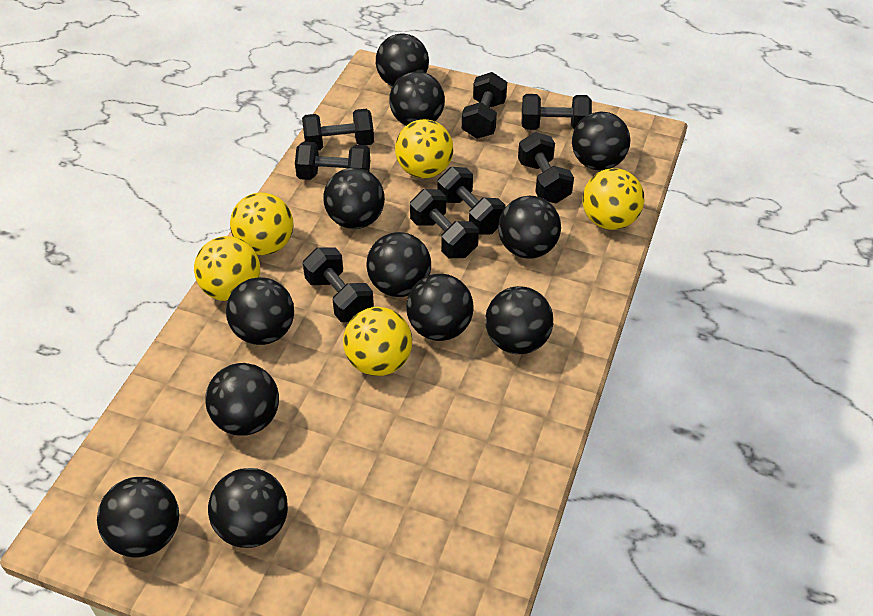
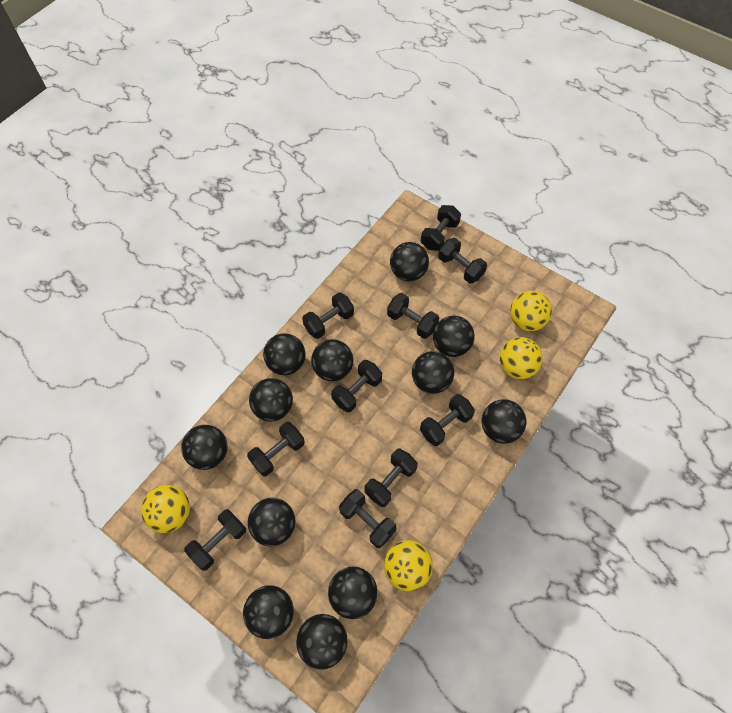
black dumbbell: [295,141,370,180] [302,109,374,150] [303,247,374,322] [410,189,479,258] [438,167,506,234] [462,72,507,139] [518,132,574,203] [522,94,592,130] = 8 -> [184,509,246,571] [247,422,305,476] [302,292,354,339] [331,360,382,412] [339,489,396,548] [365,448,418,507] [387,293,439,339] [420,394,475,446] [421,205,461,251] [438,238,487,283] = 10
yellow ball: [194,236,260,301] [230,192,294,255] [343,307,412,376] [395,119,453,178] [582,168,644,230] = 5 -> [141,485,190,533] [384,540,433,591] [499,337,543,379] [510,291,552,331] = 4

